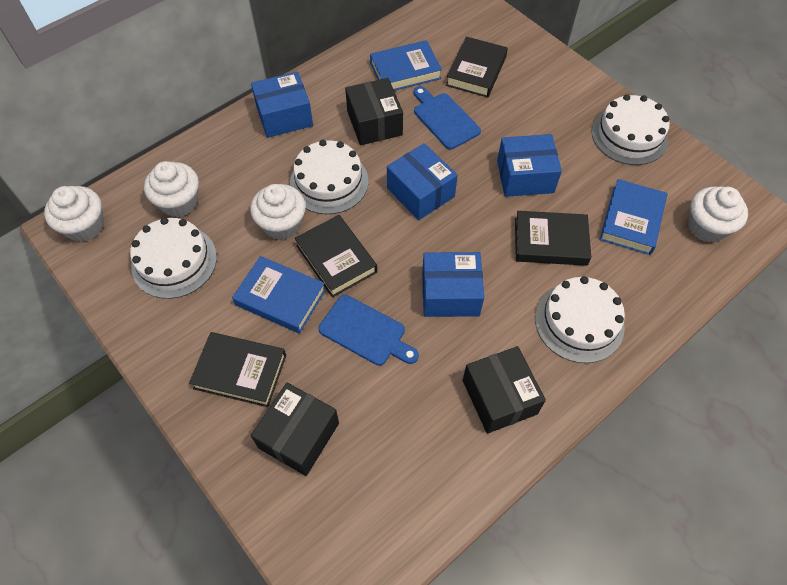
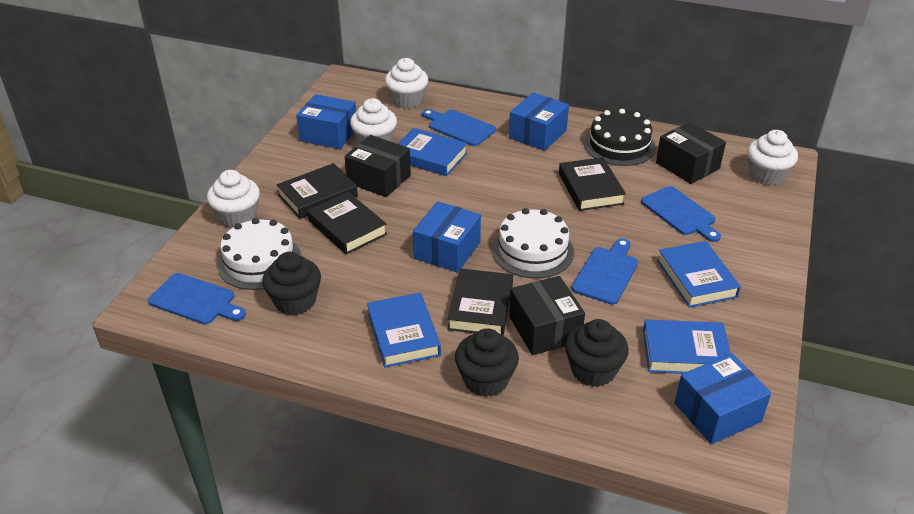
black cake: none = 0 -> [584,109,656,166] = 1
black cupcake: none = 0 -> [262,252,321,315] [455,328,519,397] [565,319,629,387] = 3
blue book: [232,256,326,333] [370,40,442,91] [599,179,668,255] = 3 -> [367,293,441,368] [398,128,467,176] [643,320,731,374] [657,241,741,308] = 4
blue cutting board: [318,295,419,366] [414,86,481,150] = 2 -> [148,273,246,325] [422,109,496,146] [572,238,638,305] [641,186,721,242] = 4
white cake: [130,217,217,299] [290,140,369,214] [535,276,625,363] [592,94,670,165] = 4 -> [217,218,302,290] [492,208,574,279] = 2

